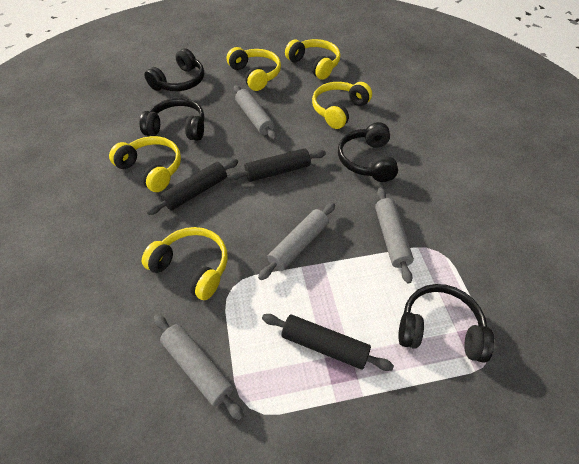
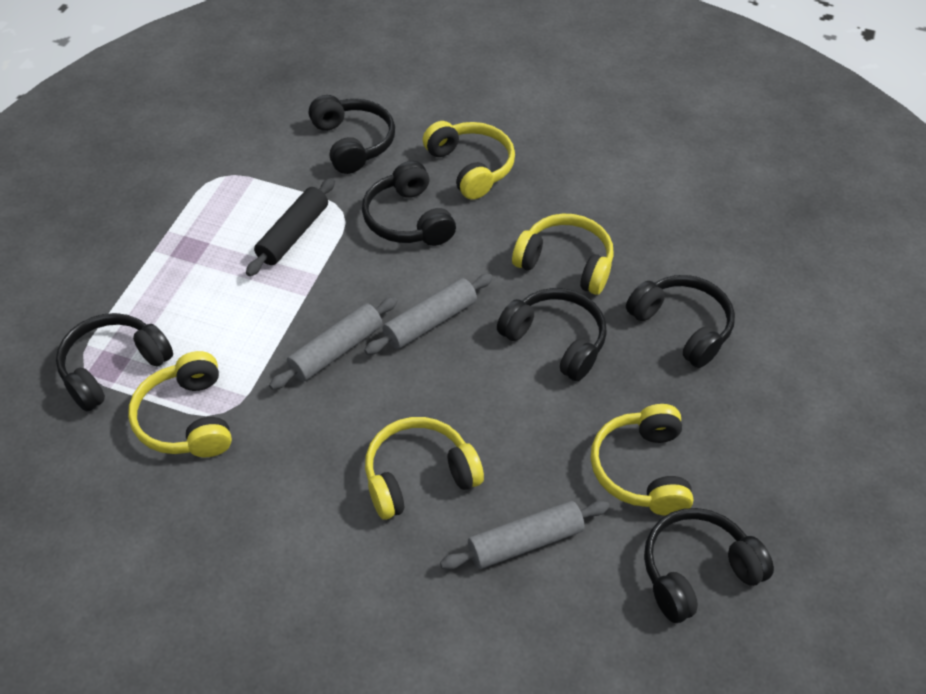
black headphones: [140,98,204,141] [144,48,204,91] [338,122,398,182] [398,284,494,363] = 4 -> [56,313,173,412] [309,95,395,174] [362,161,456,246] [497,288,607,381] [626,275,735,368] [644,508,774,623] = 6
black rolling pin: [146,159,238,215] [228,148,326,182] [262,314,394,371] = 3 -> [246,178,335,276] = 1
grey rolling pin: [154,314,244,420] [234,85,277,140] [258,203,335,280] [375,187,414,284] = 4 -> [269,297,398,390] [364,274,493,355] [440,501,610,570] = 3

